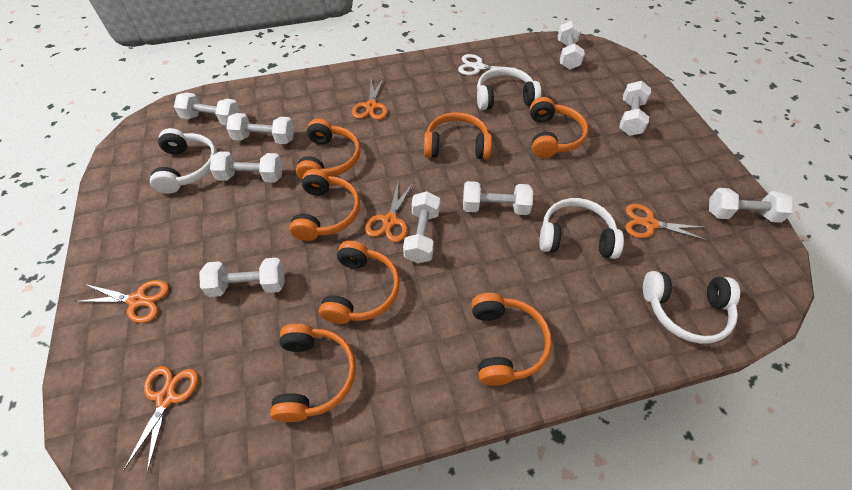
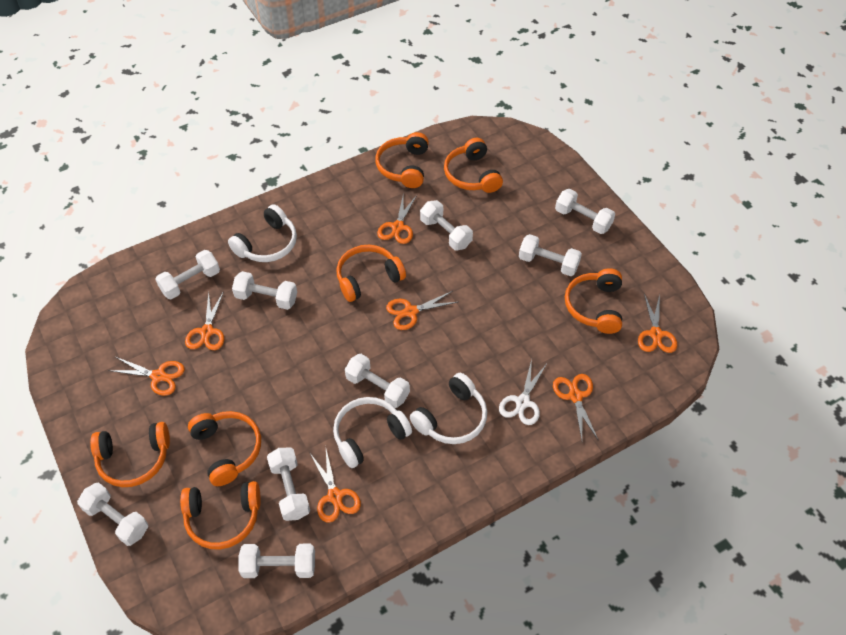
orange scissors: [75,280,169,323] [123,366,198,473] [352,78,387,120] [365,182,414,242] [625,204,709,241] = 5 -> [108,357,185,396] [185,291,224,350] [309,449,361,523] [377,192,417,244] [386,291,457,330] [553,374,599,441] [638,294,677,353] = 7
white headphones: [150,128,217,194] [477,67,541,110] [539,198,624,259] [643,271,740,344] = 4 -> [228,204,297,262] [333,397,412,468] [410,373,487,444] = 3

